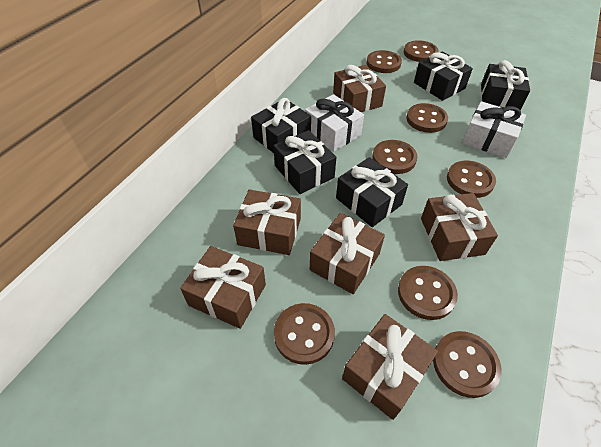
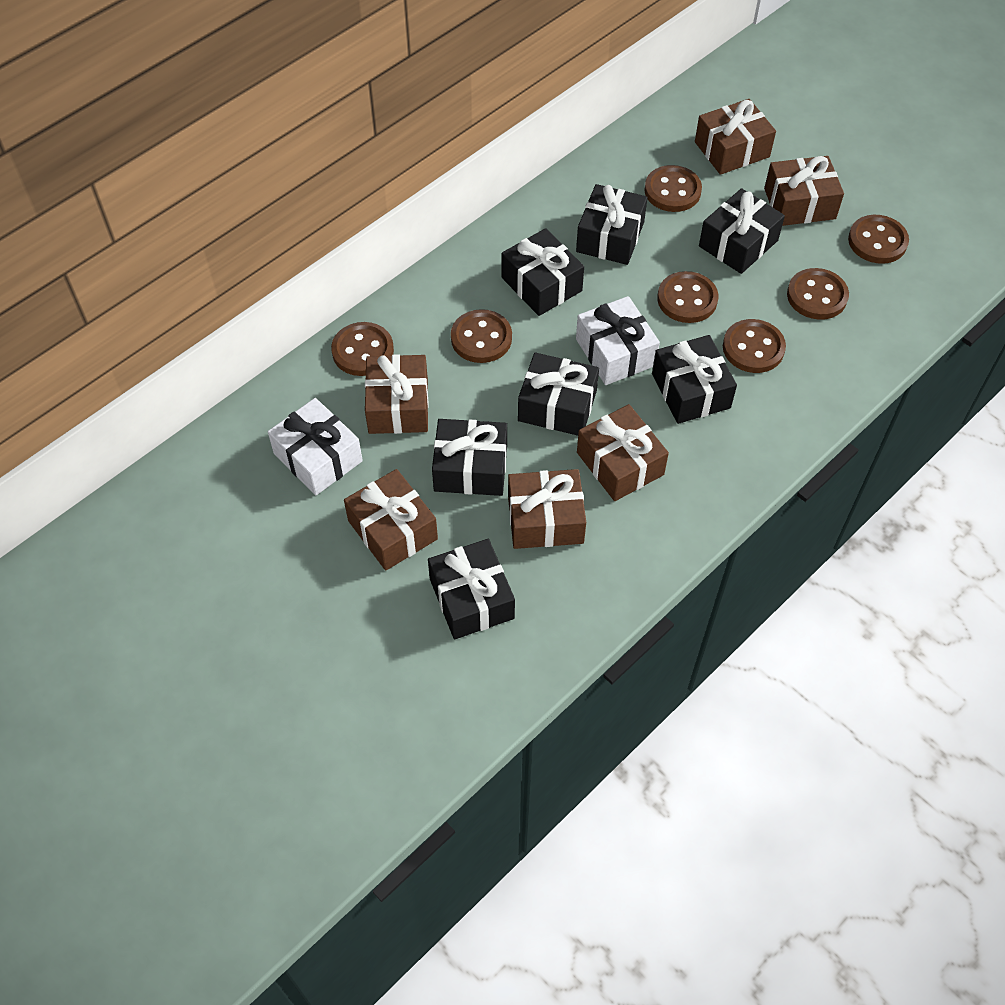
black gift: [251,98,311,153] [273,130,336,194] [336,157,408,227] [414,51,473,101] [481,60,530,111] = 5 -> [428,539,515,639] [432,419,507,496] [502,228,584,316] [518,352,599,436] [576,184,648,265] [652,335,737,424] [699,188,785,274] = 7
brown button: [274,303,335,365] [366,50,402,73] [372,140,417,174] [398,266,458,320] [404,40,438,62] [407,103,448,133] [433,331,502,398] [447,161,496,198] = 8 -> [331,322,394,376] [451,309,512,363] [644,165,702,212] [657,271,718,323] [723,319,786,373] [787,268,849,320] [848,215,909,264] = 7

